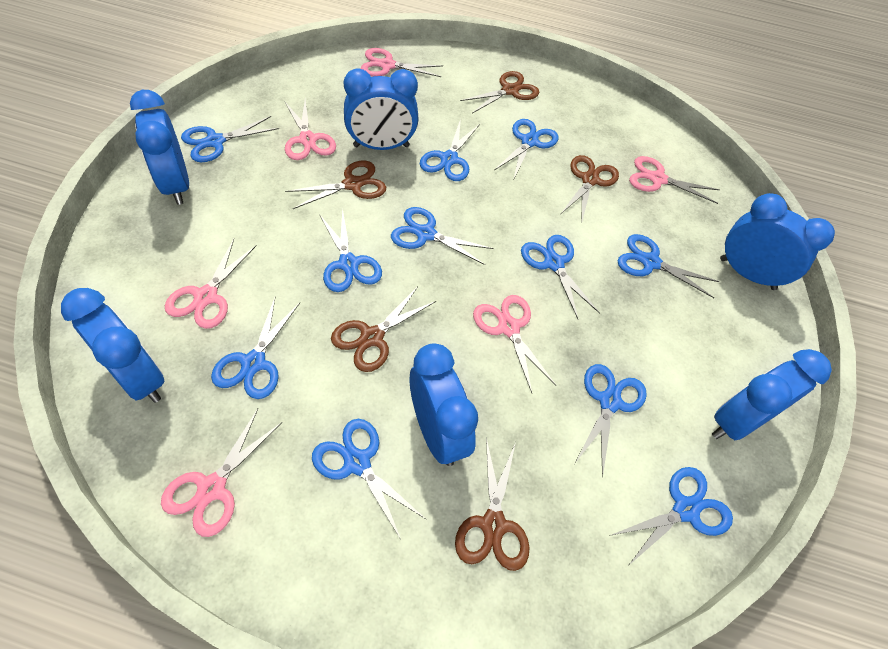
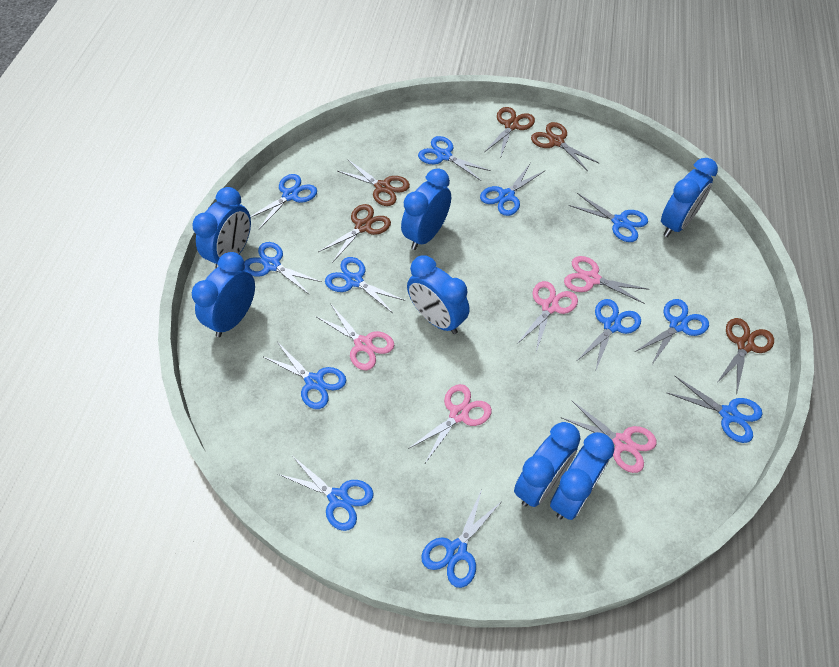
blue clock: [61,288,165,403] [130,90,189,205] [344,68,419,150] [410,344,478,466] [712,349,832,440] [720,193,835,290] = 6 -> [192,187,251,269] [192,252,255,337] [401,168,451,250] [407,255,470,334] [514,422,581,507] [550,432,615,520] [661,158,718,237] = 7
blue scissors: [181,116,279,162] [211,296,300,399] [312,419,426,540] [319,209,382,292] [391,207,494,265] [420,119,480,181] [494,119,559,178] [521,235,600,320] [575,364,647,478] [609,467,733,566] [617,234,720,298] = 11 -> [245,242,322,295] [250,174,317,229] [264,343,346,409] [278,456,374,531] [325,257,406,313] [418,136,491,181] [421,490,503,588] [480,163,545,216] [568,193,648,242] [577,299,641,372] [635,299,709,366] [666,376,762,443] = 12
pink scissors: [161,409,282,537] [165,239,257,329] [284,99,336,160] [361,48,443,77] [473,295,556,393] [629,156,720,204] = 6 -> [315,303,394,370] [408,384,492,463] [517,281,578,352] [561,401,657,473] [564,256,650,304] = 5

